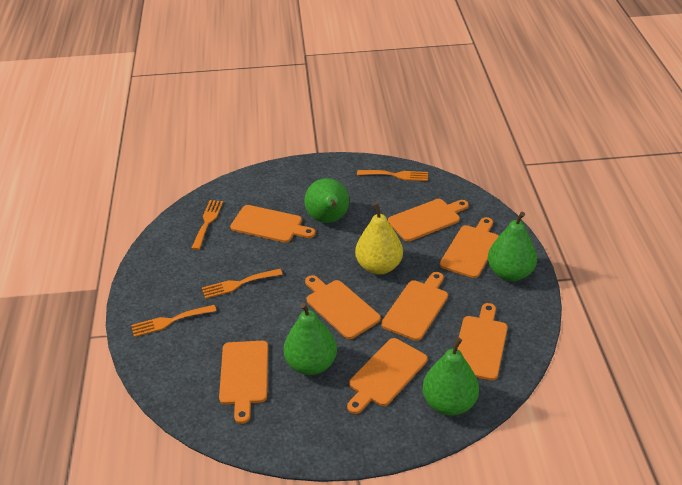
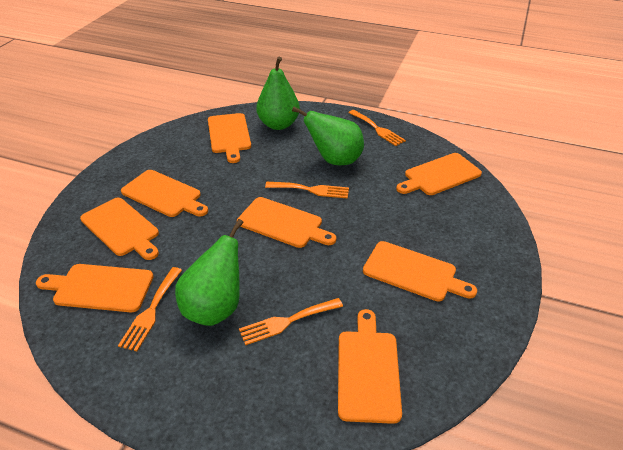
green pear: [283,303,337,375] [304,178,349,223] [423,337,479,416] [488,212,537,281] = 4 -> [175,219,244,326] [256,57,300,130] [292,106,364,165] = 3
yellow pear: [355,203,403,275] = 1 -> none = 0

